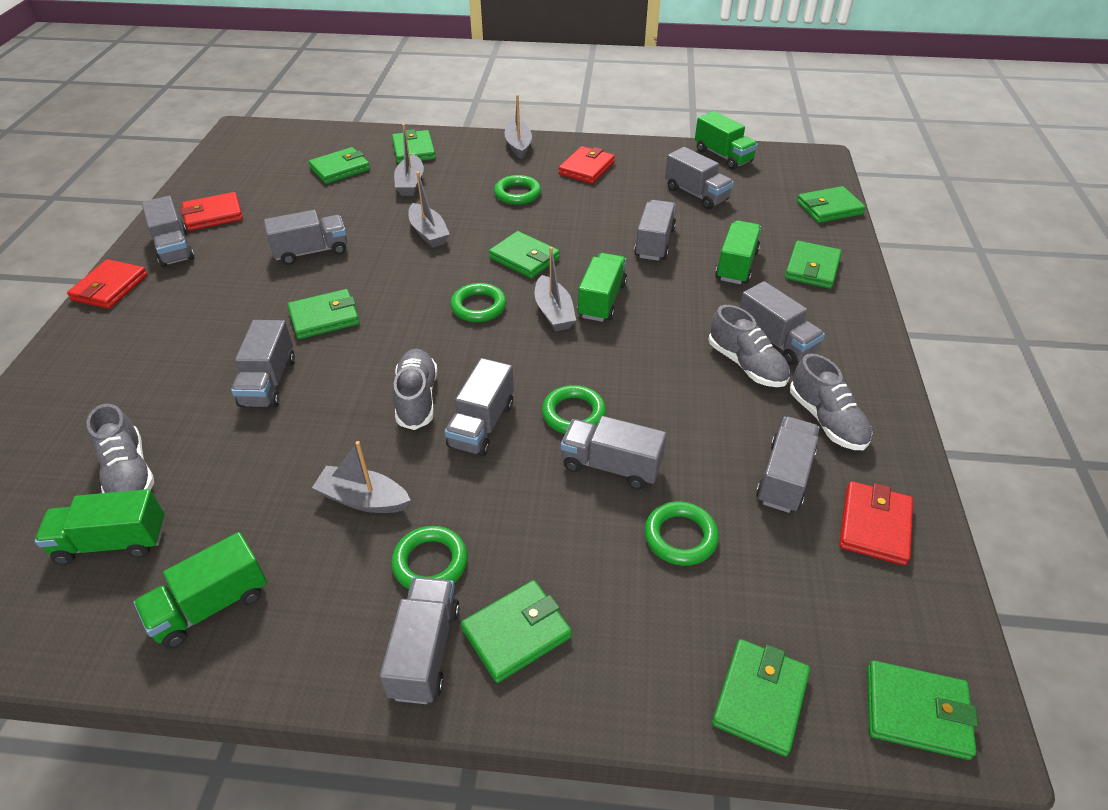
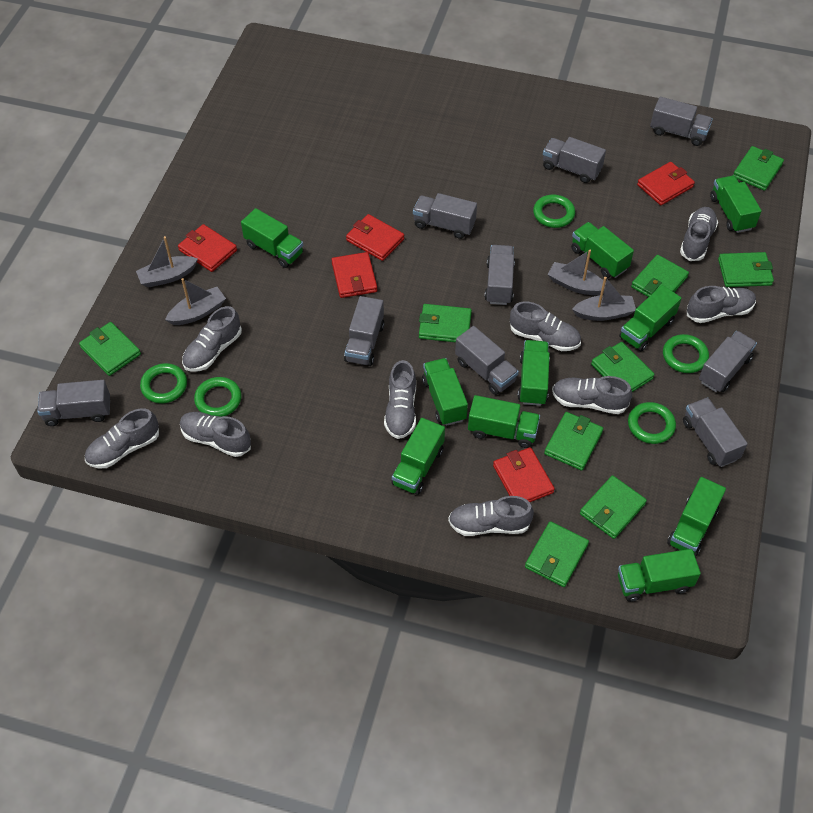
green truck: [35,489,165,565] [134,532,267,649] [577,253,627,322] [695,111,758,170] [715,220,761,284] = 5 -> [241,208,303,268] [391,418,445,495] [422,358,468,426] [468,395,540,448] [517,340,550,406] [571,222,634,278] [618,549,701,602] [619,285,682,351] [667,477,726,557] [710,176,762,233] = 10
grey boat: [312,441,411,513] [394,124,424,196] [408,171,450,248] [505,95,532,159] [535,247,576,331] = 5 -> [136,236,198,288] [165,278,226,325] [548,250,606,295] [572,277,636,321] = 4
grey shoe: [87,403,154,493] [393,349,437,430] [708,305,790,387] [790,353,873,450] = 4 -> [85,408,159,468] [180,412,251,457] [182,306,242,372] [384,360,416,439] [448,496,534,536] [510,301,581,351] [552,376,632,414] [680,207,718,261] [687,286,756,323] = 9
grey truck: [142,196,195,267] [231,320,295,408] [264,210,347,265] [380,577,460,704] [445,358,514,457] [561,416,667,490] [634,200,676,261] [665,147,734,209] [740,281,825,365] [756,417,819,513] = 10 -> [38,380,110,426] [344,296,384,366] [413,193,477,239] [455,326,519,395] [485,245,515,305] [543,137,606,183] [650,97,713,146] [683,397,748,467] [699,331,757,392] = 9
red wallet: [67,259,148,309] [181,192,243,231] [559,146,615,184] [839,481,913,566] = 4 -> [178,224,237,272] [332,252,377,298] [346,214,404,261] [493,447,555,502] [637,162,695,205] = 5

